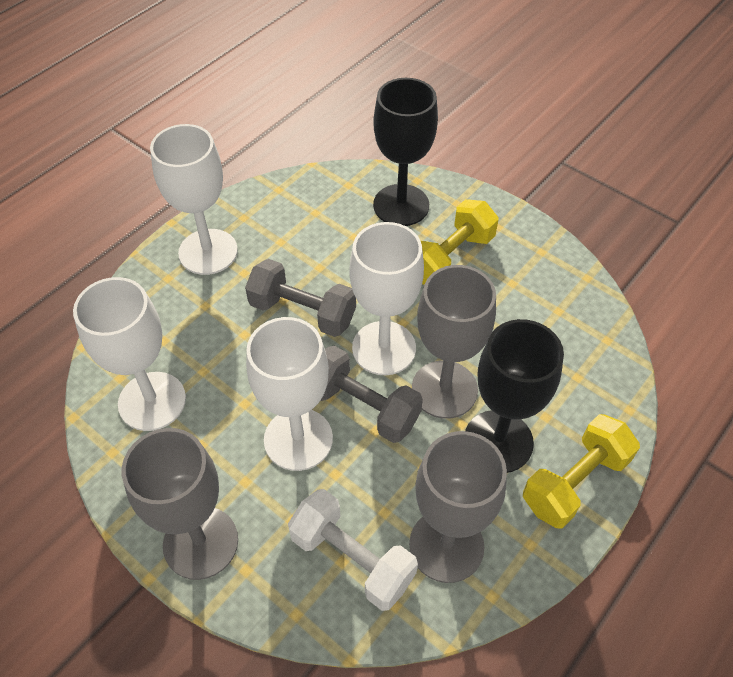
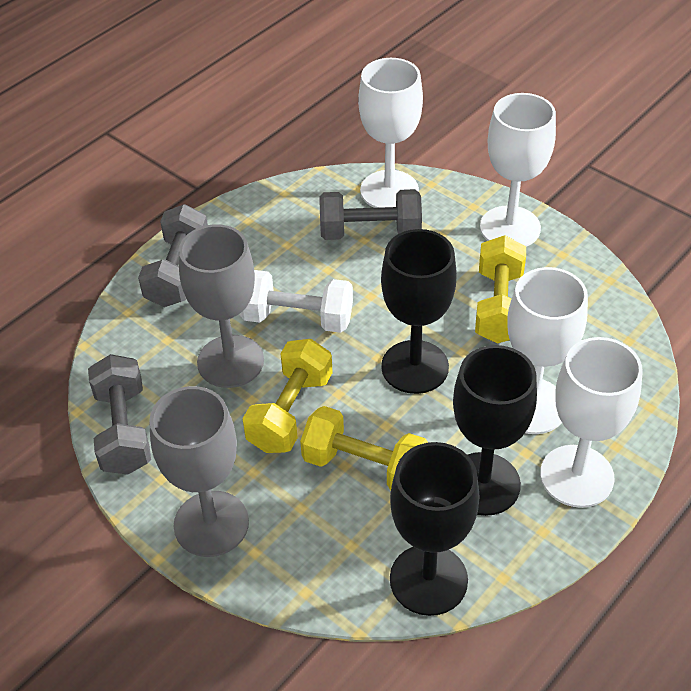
black goblet: [373,78,438,226] [465,319,564,473] = 2 -> [381,229,457,394] [390,442,479,616] [453,345,537,516] = 3
grey dumbbell: [245,259,356,337] [321,346,423,443] = 2 -> [88,354,151,475] [138,204,208,307] [319,189,422,240] = 3
grey goblet: [122,428,238,580] [409,431,507,583] [412,265,496,419] = 3 -> [149,386,249,557] [179,224,264,388] = 2
yellow dumbbell: [421,199,499,285] [523,414,640,529] = 2 -> [242,339,333,453] [300,406,428,490] [475,235,526,344] = 3

